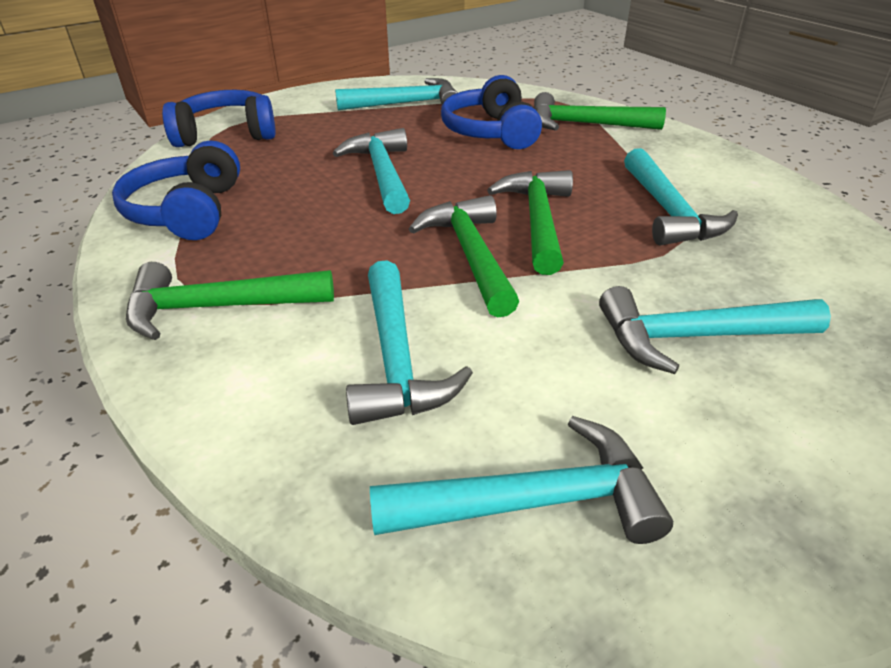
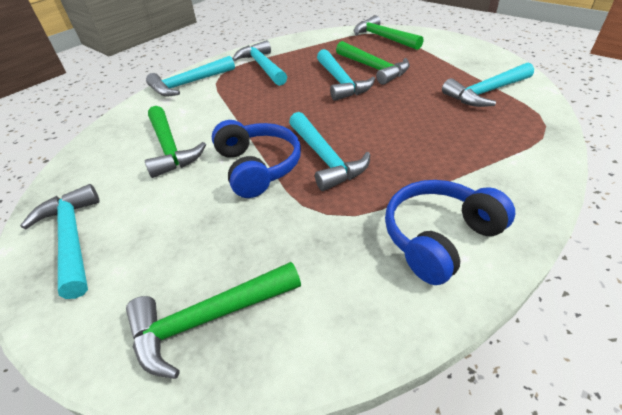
blue headphones: [112,141,240,240] [162,90,276,147] [441,75,542,149] = 3 -> [212,120,301,198] [385,180,515,285] = 2

